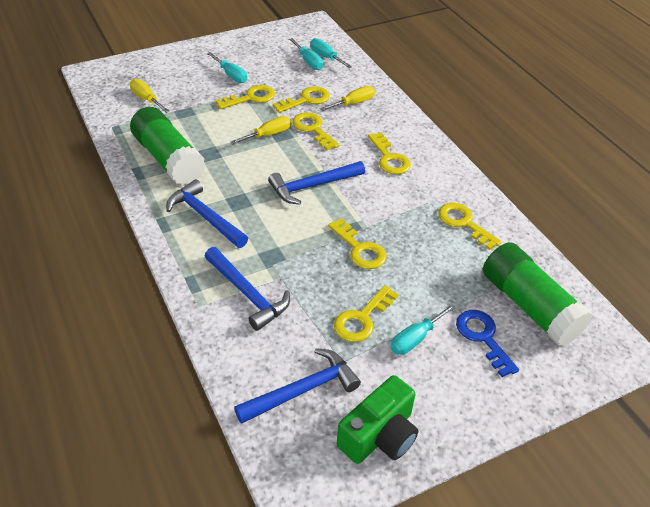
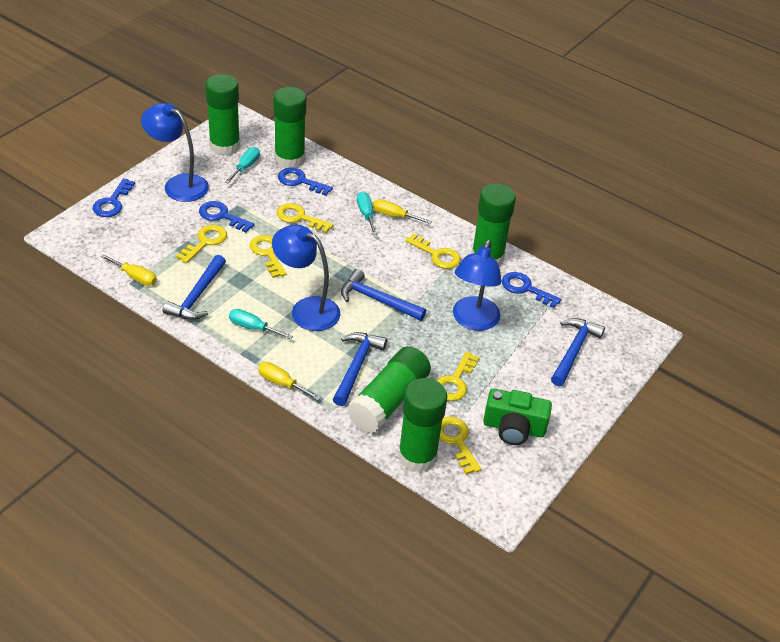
blue key: [456,310,519,377] = 1 -> [93,178,135,217] [199,201,255,232] [278,168,333,196] [502,272,562,308] = 4
blue lamp: none = 0 -> [141,103,209,202] [272,224,341,331] [453,240,501,331] = 3
green glue stick: [130,107,206,185] [483,242,593,346] = 2 -> [205,74,240,156] [273,87,307,168] [347,346,431,433] [398,378,447,473] [471,183,516,265] = 5
turquoise screwdriver: [207,52,247,83] [289,38,323,70] [310,38,352,68] [390,303,456,355] = 4 -> [225,147,260,183] [229,309,293,339] [357,192,377,235] = 3
yellow key: [216,85,275,109] [273,86,330,113] [292,112,340,150] [328,218,387,269] [334,285,399,342] [368,132,411,175] [438,203,502,250] = 7 -> [176,225,227,263] [250,235,287,278] [276,203,333,233] [405,233,461,269] [436,352,479,401] [439,417,481,474] = 6

